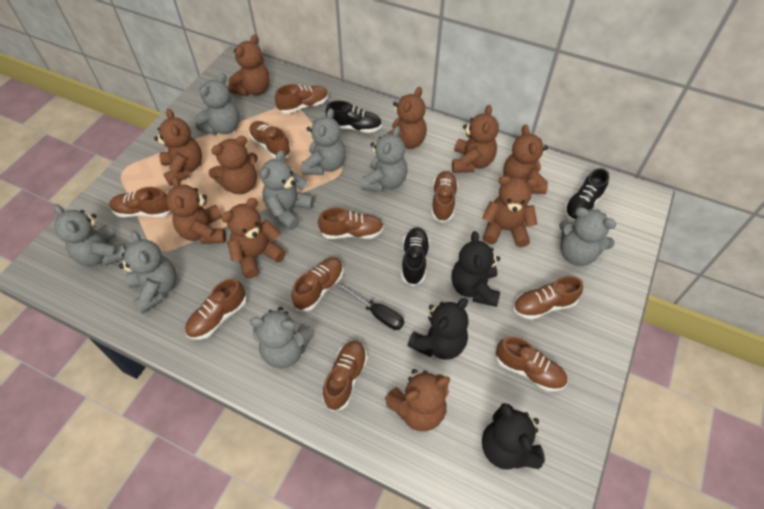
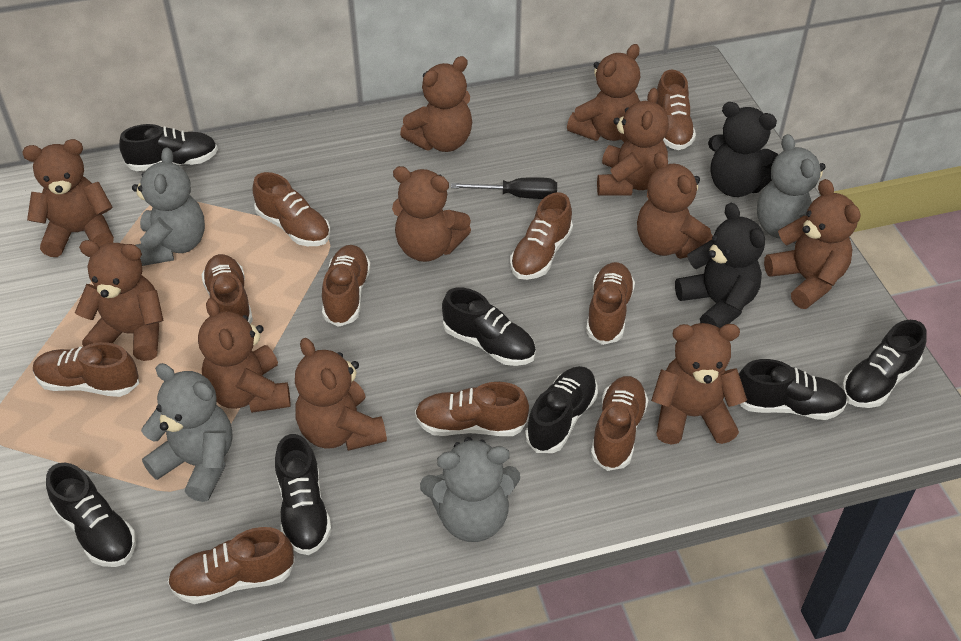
black shoe: [325,101,382,133] [401,227,430,286] [564,168,609,222] = 3 -> [46,463,136,567] [119,124,218,171] [275,434,332,555] [442,287,536,366] [525,366,598,453] [739,359,848,420] [842,320,927,408] = 7
black teddy bear: [407,298,469,360] [452,231,500,307] [482,403,545,470] = 3 -> [675,203,765,328] [708,102,779,197] = 2
brown teddy bear: [154,109,202,186] [166,176,226,244] [209,136,258,194] [221,198,286,278] [228,35,270,96] [385,369,450,431] [387,87,427,149] [452,105,499,173] [482,176,538,247] [503,125,548,194] = 10 -> [23,139,114,257] [75,240,164,361] [198,298,291,413] [295,338,387,451] [392,166,471,262] [400,56,472,152] [567,44,640,141] [597,88,669,196] [637,152,713,259] [651,323,747,445] [764,179,860,309] = 11
grey teddy bear: [53,204,126,267] [119,231,177,313] [195,73,239,135] [250,307,314,368] [260,150,314,230] [302,108,346,175] [361,126,408,192] [559,207,616,266] = 8 -> [132,147,205,266] [141,363,233,502] [420,437,520,542] [757,134,826,243] = 4

